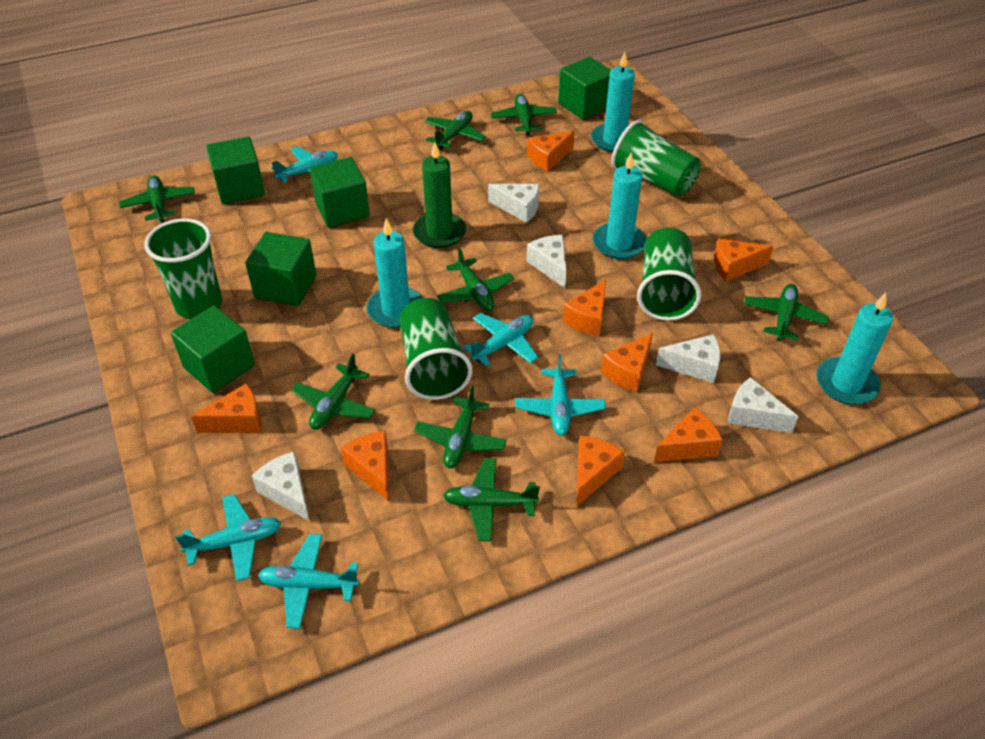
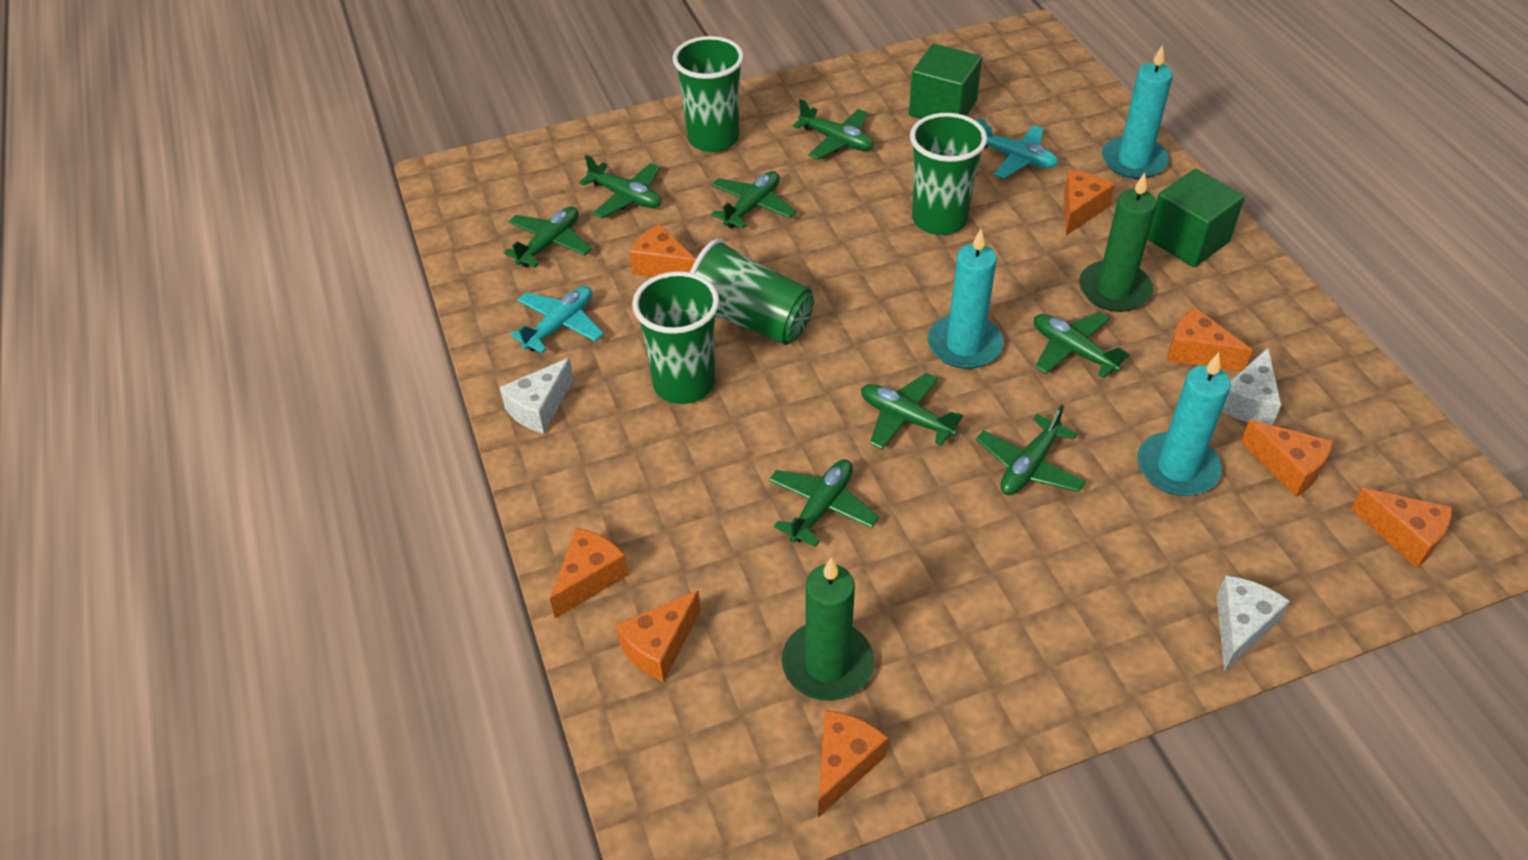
green candle: [413,142,466,248] = 1 -> [782,558,874,701] [1079,172,1157,312] = 2
green cube: [171,306,255,393] [206,137,265,204] [245,232,316,306] [309,157,370,228] [558,57,611,120] = 5 -> [909,44,982,119] [1147,169,1245,267] = 2
turquoise candle: [367,218,423,328] [591,52,635,152] [593,153,647,259] [816,293,893,405] = 4 -> [928,229,1003,369] [1102,45,1173,179] [1137,353,1231,496] = 3
turquoise plane: [175,494,281,581] [258,534,360,629] [272,146,338,183] [463,313,539,366] [515,354,606,436] = 5 -> [510,286,604,353] [977,118,1058,179] = 2
white cheese: [252,451,310,521] [488,184,539,223] [526,235,567,288] [656,334,721,383] [728,377,799,433] = 5 -> [499,358,574,434] [1216,576,1290,672] [1222,348,1281,425] = 3

